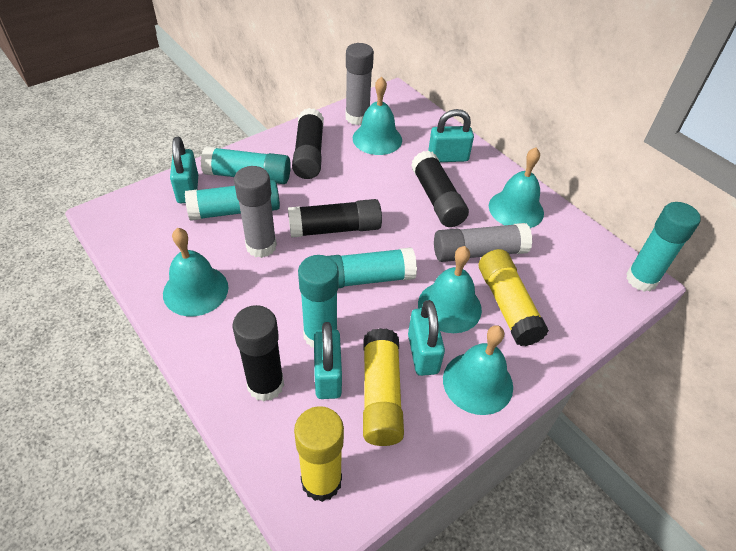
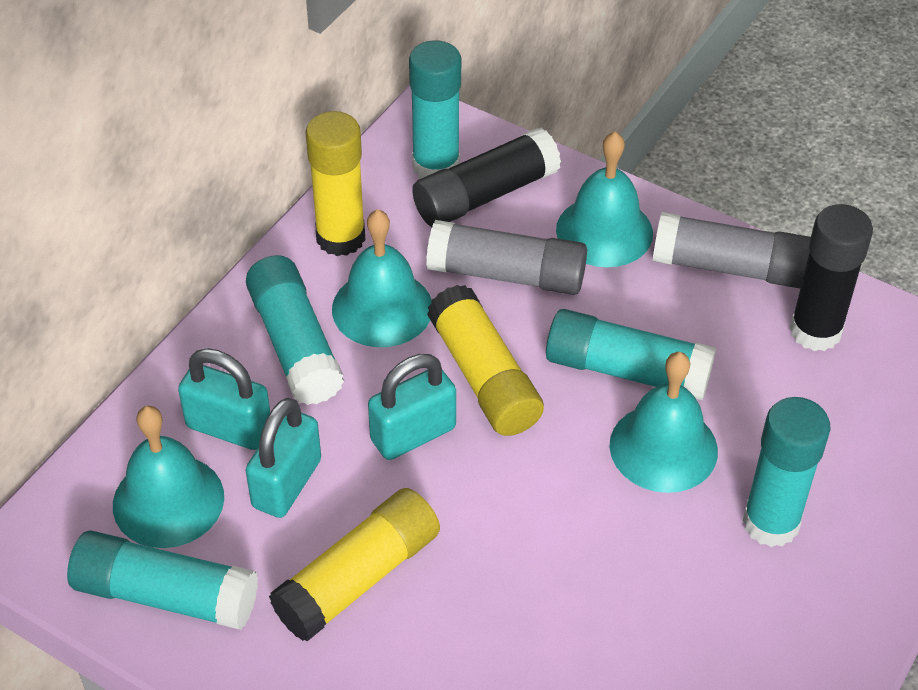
black glue stick: [233,305,284,401] [288,199,382,238] [292,108,324,179] [411,150,469,227] = 4 -> [412,127,561,227] [790,204,873,351] = 2
grey glue stick: [234,166,277,258] [345,43,374,125] [434,223,533,262] = 3 -> [426,220,587,295] [653,212,811,288] = 2
turquoise bell: [163,228,228,316] [353,77,402,155] [418,246,482,333] [443,325,513,415] [489,147,544,228] = 5 -> [113,406,224,548] [332,209,432,347] [556,132,653,267] [609,352,718,493] = 4
turquoise padlock: [170,137,198,203] [314,322,342,399] [408,300,445,376] [428,109,474,162] = 4 -> [178,348,270,450] [246,398,321,518] [368,354,456,460] = 3

